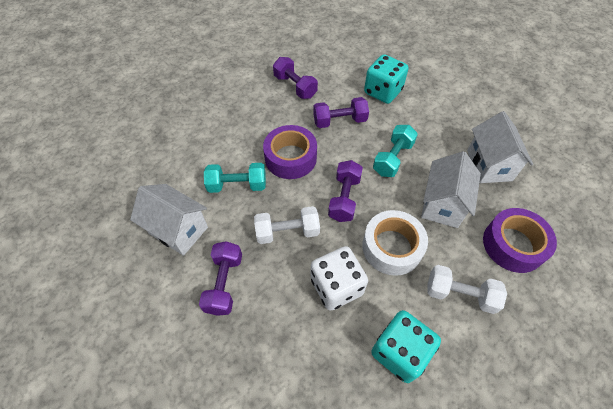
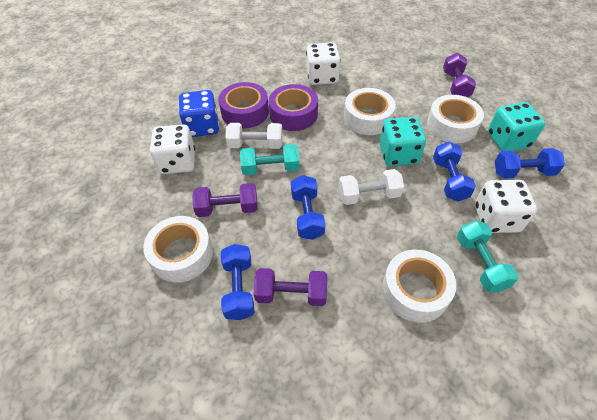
blue dice: none = 0 -> [179,90,219,137] = 1
blue dumbbell: none = 0 -> [221,244,254,320] [291,175,325,240] [433,142,476,201] [495,148,565,179] = 4
purple dumbbell: [199,241,242,316] [273,57,318,99] [313,97,369,128] [328,160,363,222] = 4 -> [192,183,258,217] [253,268,327,306] [443,53,476,97] = 3
white dice: [310,246,368,311] = 1 -> [150,124,195,174] [306,42,341,85] [475,180,537,233] = 3
white house: [130,184,208,256] [421,151,481,228] [467,111,533,183] = 3 -> none = 0
white tape: [362,210,428,276] = 1 -> [143,216,213,283] [344,88,396,135] [382,250,456,323] [427,95,484,143] = 4

